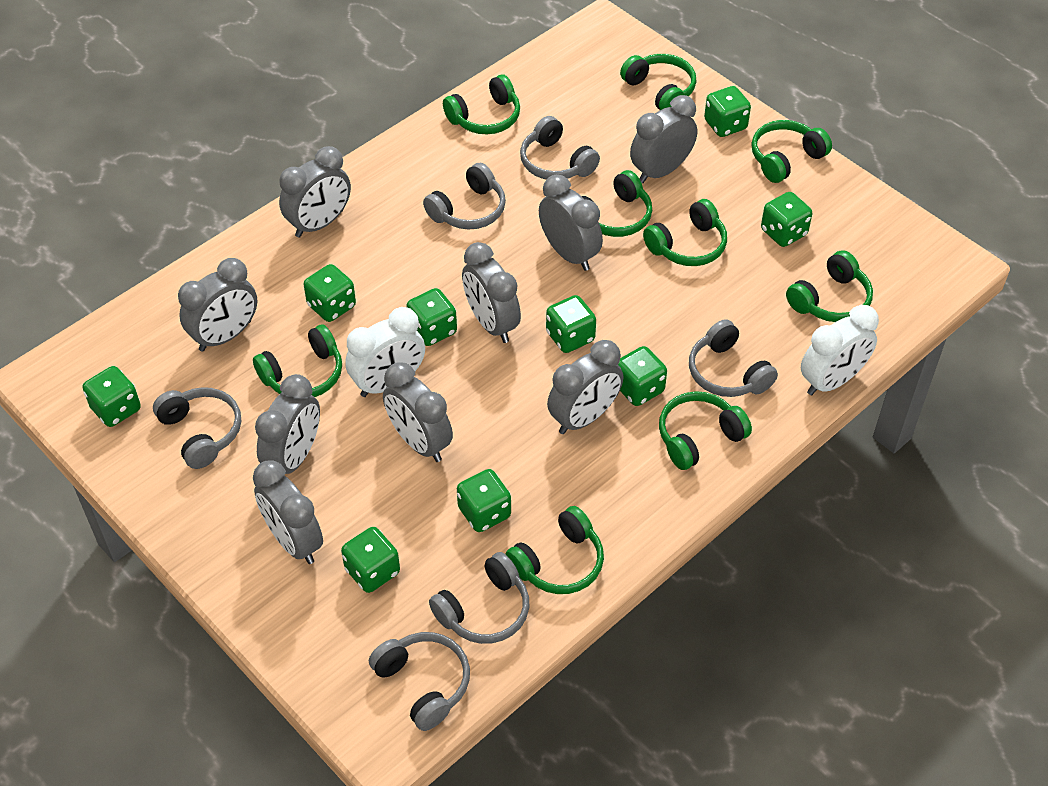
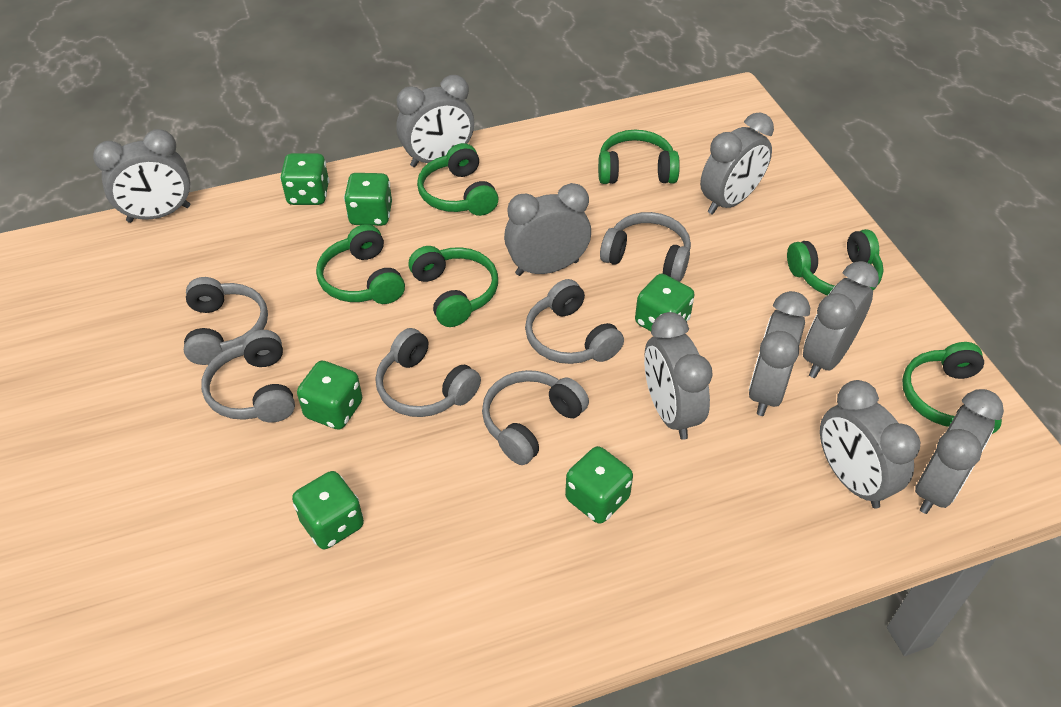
green dice: [83,366,141,427] [304,264,356,322] [341,527,400,593] [406,288,457,346] [457,469,511,532] [546,295,596,353] [618,346,667,406] [704,86,751,137] [761,192,812,247] = 9 -> [280,153,329,205] [292,471,364,549] [297,360,362,429] [344,173,392,226] [565,446,633,524] [635,274,694,331] = 6
green headphones: [253,324,342,397] [443,75,520,134] [505,506,604,594] [582,170,652,237] [620,54,696,110] [643,199,727,266] [659,391,752,470] [752,120,832,183] [786,250,873,322] = 9 -> [316,224,405,304] [408,246,498,327] [417,143,499,216] [598,130,680,184] [787,229,884,296] [902,342,1002,434] = 6
white clock: [345,307,425,397] [801,305,879,395] = 2 -> none = 0

